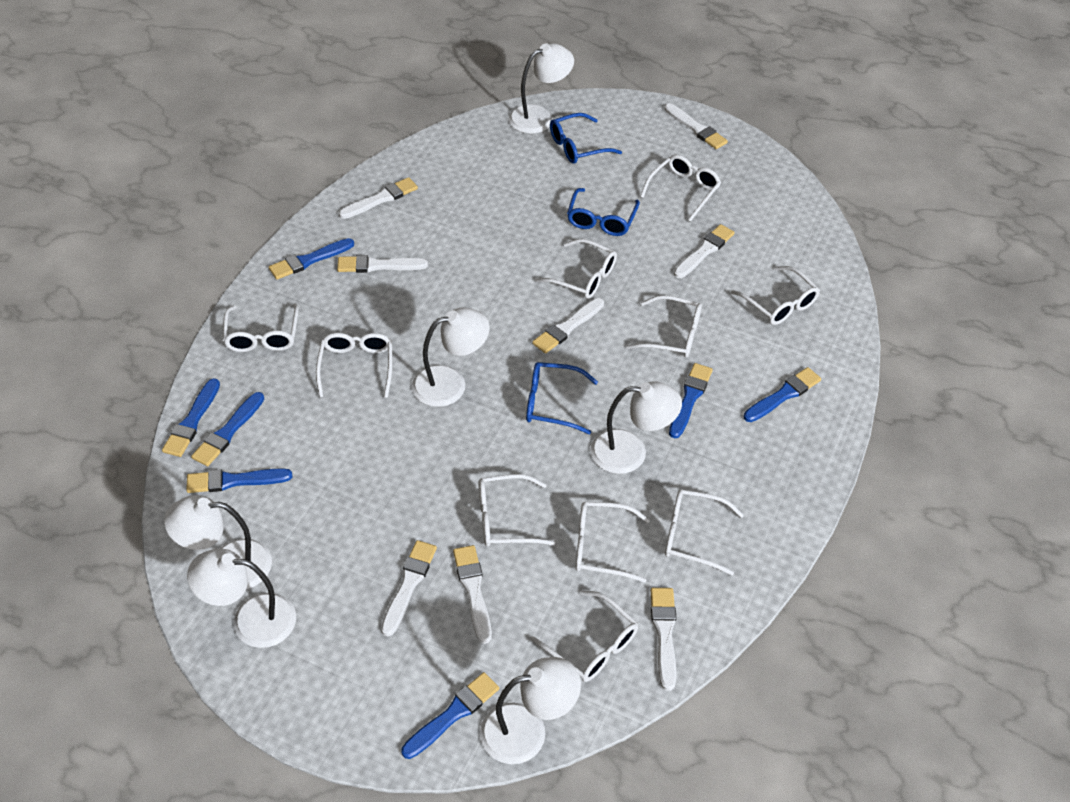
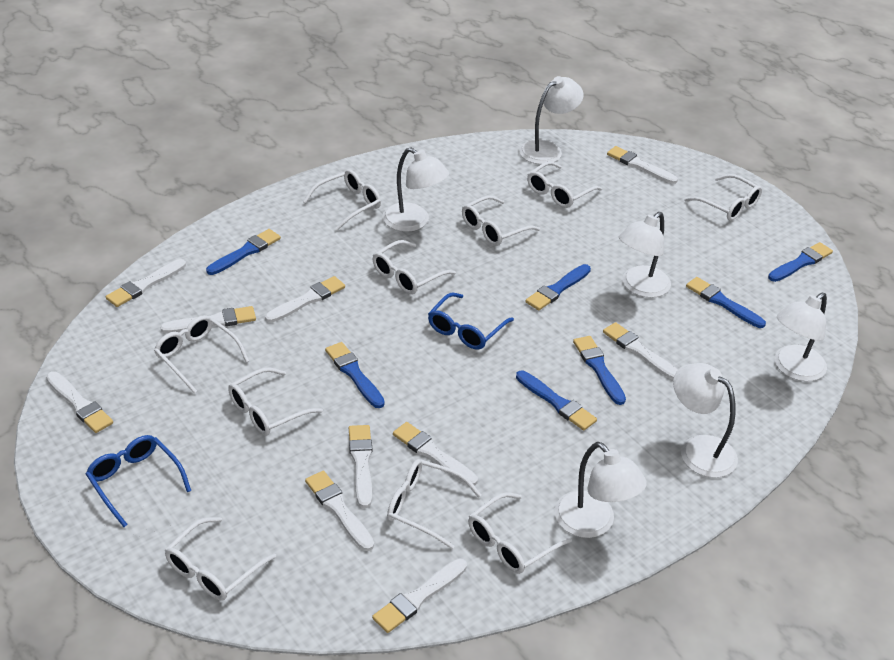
blue glasses: [526,362,598,434] [550,113,622,164] [567,188,640,236] = 3 -> [86,435,191,527] [428,293,514,350] = 2
white brush: [337,255,428,273] [339,177,418,219] [381,540,437,636] [453,545,492,644] [532,298,604,353] [650,588,677,691] [664,103,728,149] [674,224,735,278] = 8 -> [46,371,113,433] [106,259,186,307] [160,306,256,333] [265,276,345,323] [305,471,374,551] [349,425,372,508] [372,558,467,633] [393,422,478,486] [603,322,678,380] [607,146,678,184] = 10

